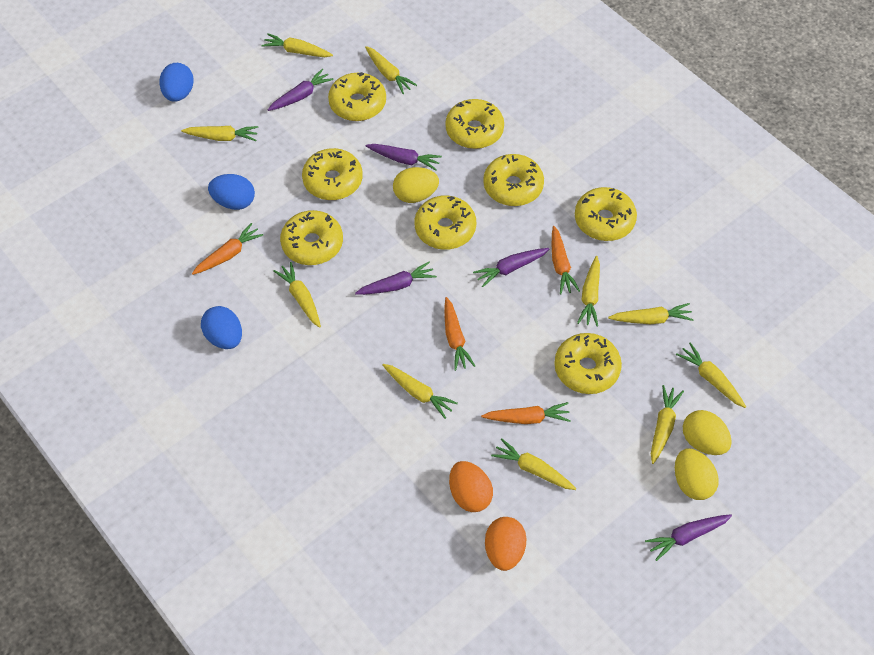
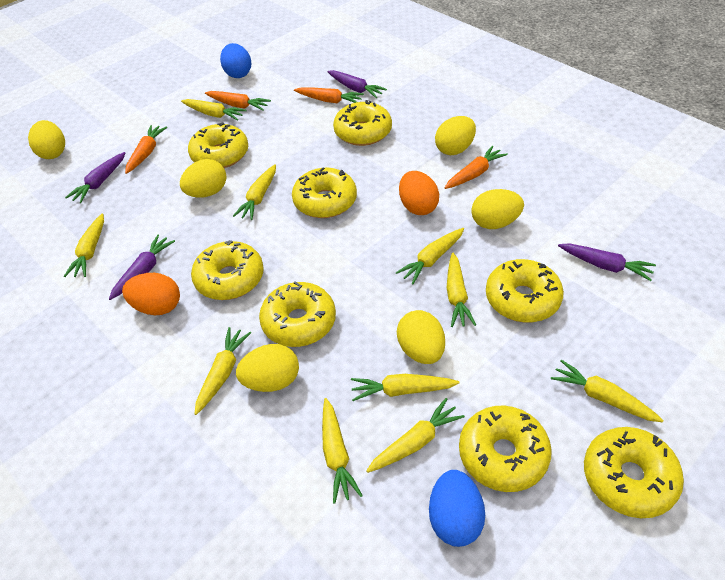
blue egg: [159,63,194,102] [201,306,242,349] [208,174,255,210] = 3 -> [220,43,251,78] [429,470,485,547] = 2
purple carrot: [268,69,334,111] [355,261,437,295] [366,144,442,171] [473,248,549,287] [645,514,732,561] = 5 -> [65,152,125,203] [109,235,175,300] [328,70,387,98] [558,243,656,281] = 4
yellow egg: [393,167,439,203] [675,448,719,500] [683,410,732,455] = 3 -> [28,120,65,159] [180,159,226,198] [236,344,299,392] [397,310,445,364] [435,116,476,155] [471,189,524,229] = 6

